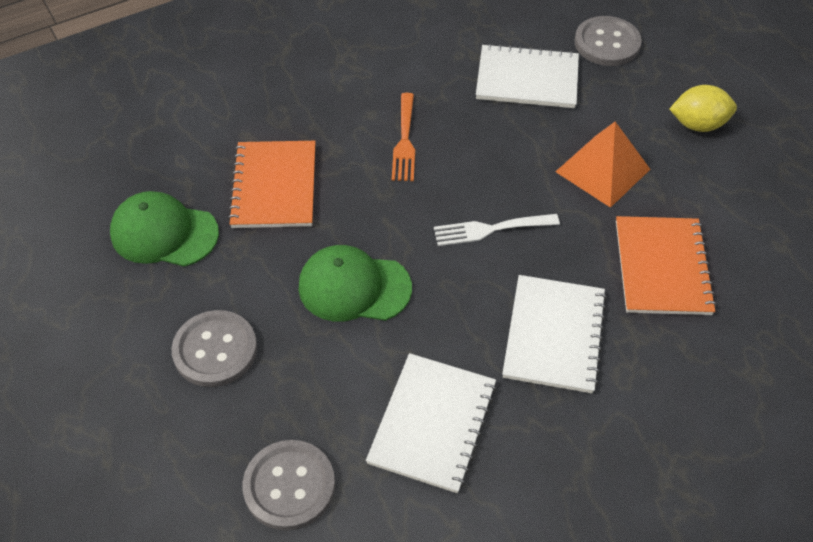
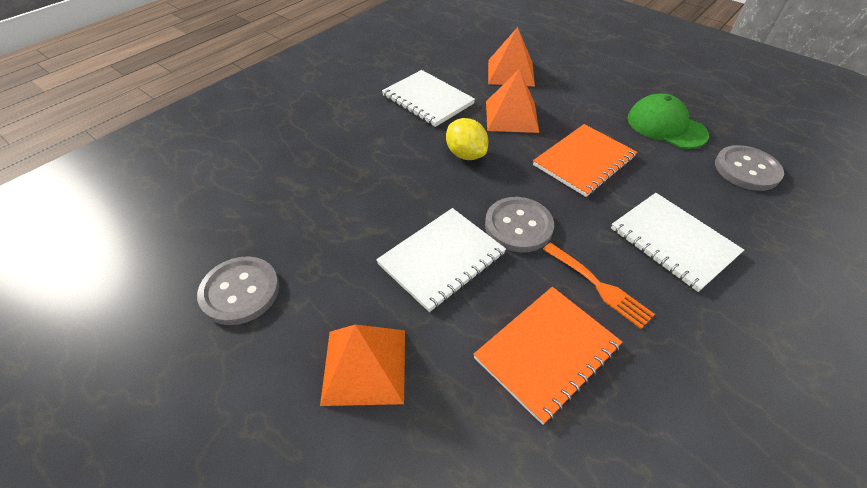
green cap: [110,191,219,267] [298,245,412,321] = 2 -> [627,93,709,149] = 1
orange pyramid: [555,122,650,208] = 1 -> [320,324,405,406] [486,69,539,133] [488,27,535,86] = 3
white fork: [434,214,560,246] = 1 -> none = 0

